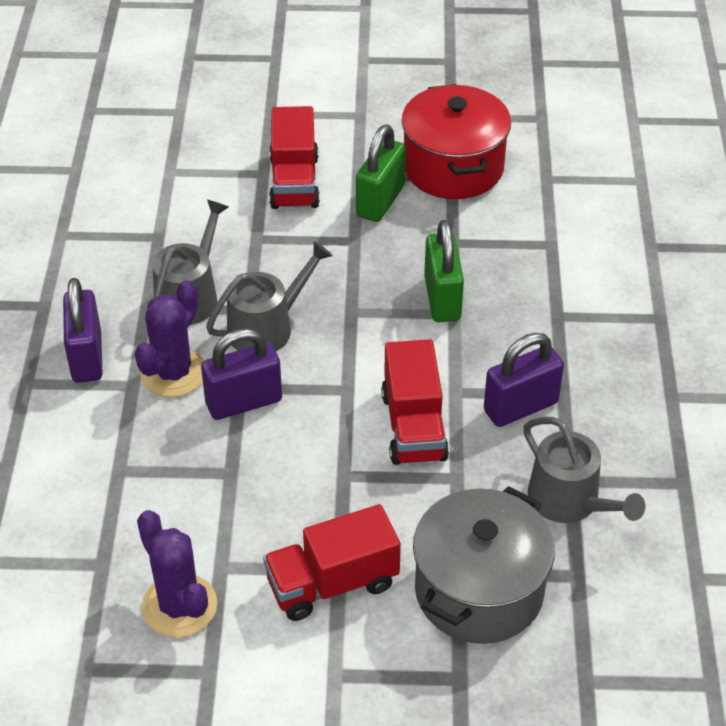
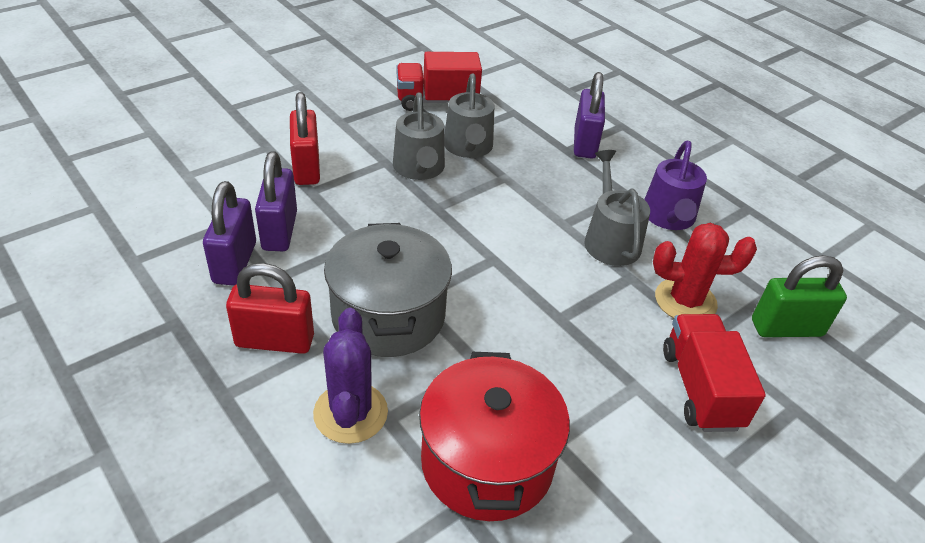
green padlock: [356,125,406,222] [424,220,464,322] = 2 -> [752,255,847,337] = 1
purple cactus: [135,280,204,397] [137,510,217,638] = 2 -> [313,308,388,444] = 1
purple watering can: none = 0 -> [644,141,707,230] = 1
red cactus: none = 0 -> [653,223,757,318] = 1
red padlock: none = 0 -> [226,263,314,354] [290,92,320,185] = 2
red truck: [263,504,401,621] [269,106,320,209] [381,339,449,465] = 3 -> [396,52,482,111] [663,314,766,432] = 2

